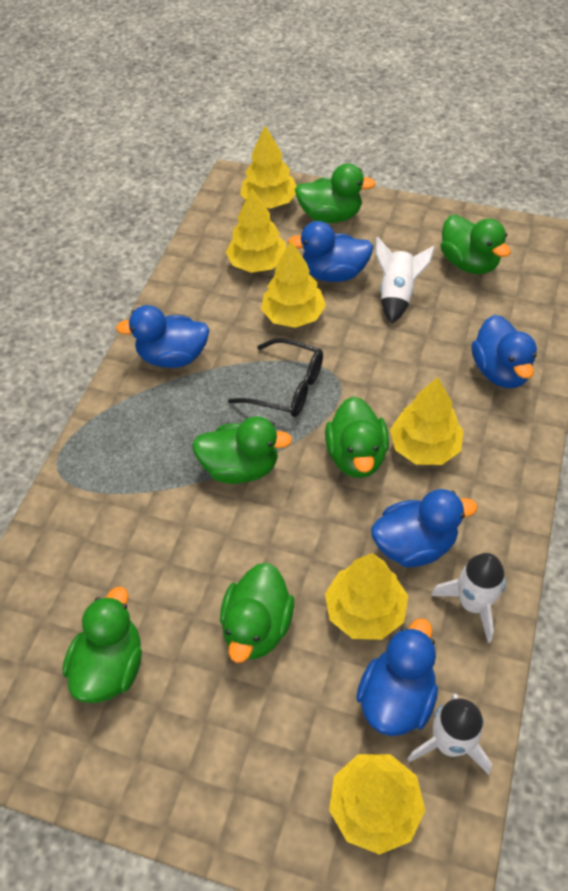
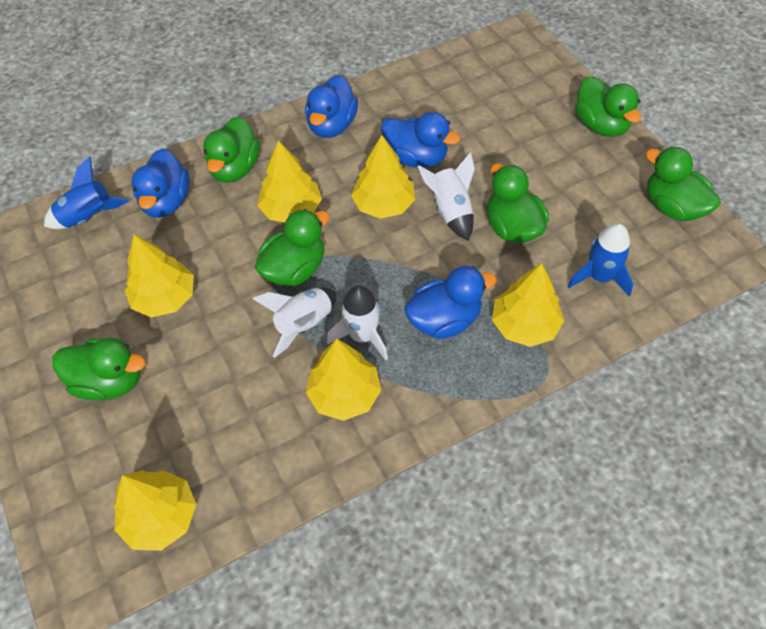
black glasses: [228,338,323,417] = 1 -> none = 0
blue duck: [116,305,209,368] [288,221,373,282] [356,618,438,736] [371,489,478,567] [471,315,537,388] = 5 -> [132,148,190,218] [305,75,358,138] [381,112,460,168] [404,266,497,339] = 4
blue rocket: none = 0 -> [44,157,130,229] [568,223,633,296] = 2

